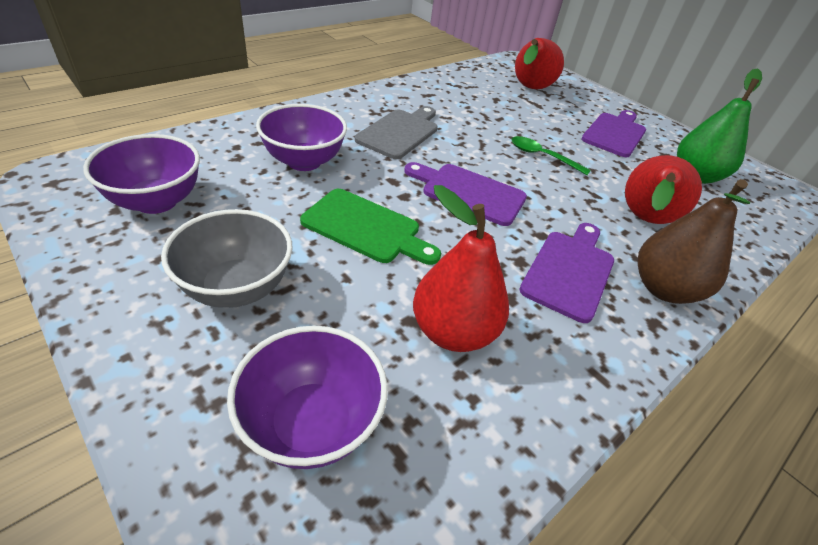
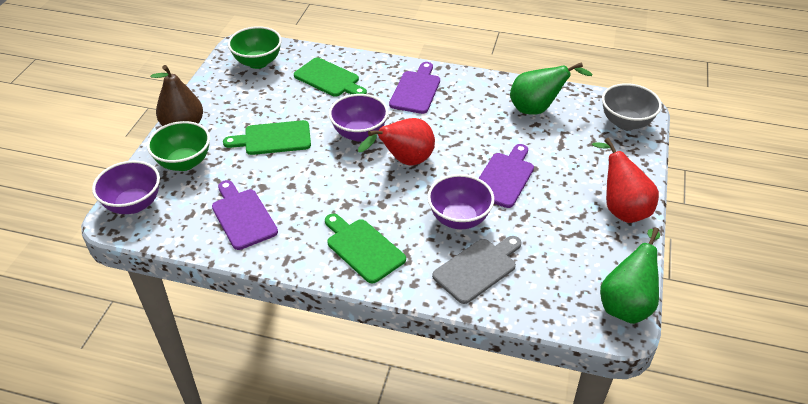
green bowl: none = 0 -> [147,121,210,171] [228,26,282,69] = 2
green cutting board: [300,189,441,265] = 1 -> [223,120,311,155] [294,58,367,97] [325,214,406,283] = 3
green pear: [677,69,762,184] = 1 -> [510,62,592,115] [600,228,660,324] = 2
green spoon: [511,136,591,175] = 1 -> none = 0
red pear: [413,185,509,352] [515,38,564,89] [625,155,702,224] = 3 -> [358,118,435,166] [592,138,659,223] = 2

